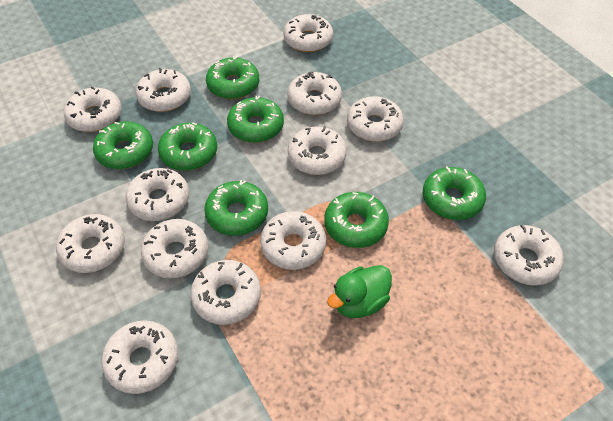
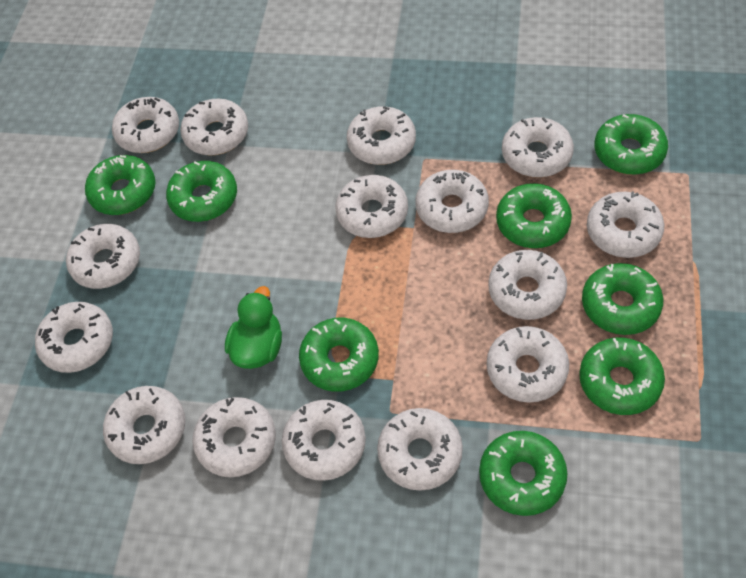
green donut: [93,121,153,169] [158,123,217,171] [204,180,268,236] [206,56,259,99] [227,96,284,143] [324,192,389,248] [423,166,486,220] = 7 -> [85,155,156,215] [166,161,237,222] [299,318,379,392] [479,431,567,516] [496,183,572,248] [579,338,665,415] [582,263,663,335] [595,114,668,175] = 8
white donut: [56,214,125,273] [64,87,122,132] [101,321,178,394] [125,168,189,221] [136,68,191,112] [141,219,208,278] [190,260,261,325] [260,211,326,270] [283,14,333,52] [287,72,342,115] [288,126,347,175] [347,96,404,142] [494,225,564,286] = 13 -> [35,302,113,373] [66,224,140,289] [103,386,185,464] [112,97,179,153] [180,98,248,155] [193,397,276,477] [282,400,366,481] [335,175,408,238] [347,106,416,165] [377,408,463,491] [415,170,489,233] [487,326,569,403] [488,250,567,320] [502,117,574,177] [587,191,665,258] = 15

